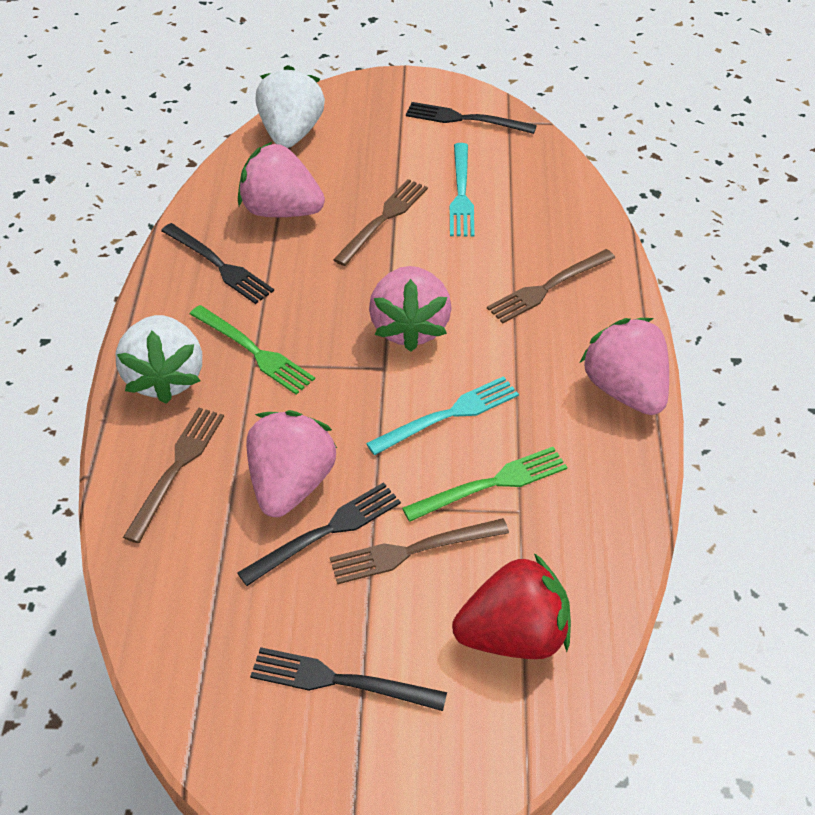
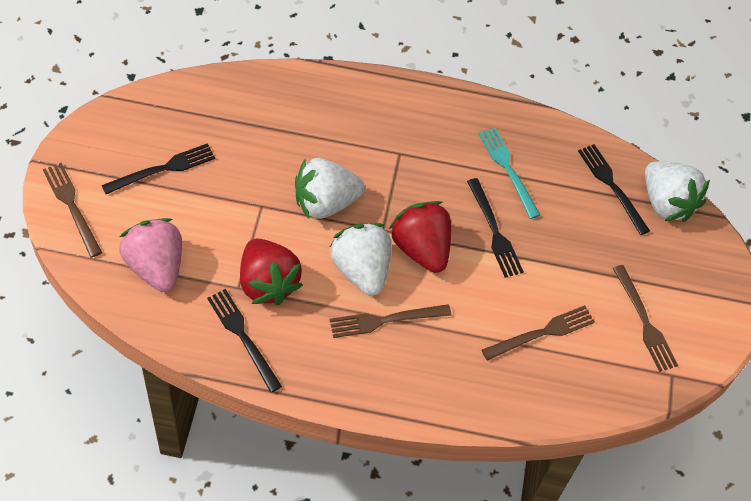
green fork: [190,305,315,395] [402,447,567,522] = 2 -> none = 0
pink strawberry: [238,142,325,217] [246,410,337,517] [369,266,452,352] [580,318,669,415] = 4 -> [119,218,182,292] = 1
red strawberry: [452,553,571,659] = 1 -> [240,238,303,305] [389,201,451,273] = 2
turquoise fork: [366,376,519,455] [450,143,474,237] = 2 -> [478,127,540,219] = 1
white strawberry: [116,315,202,404] [256,65,325,148] = 2 -> [295,158,365,219] [330,223,391,296] [645,161,710,222] = 3

